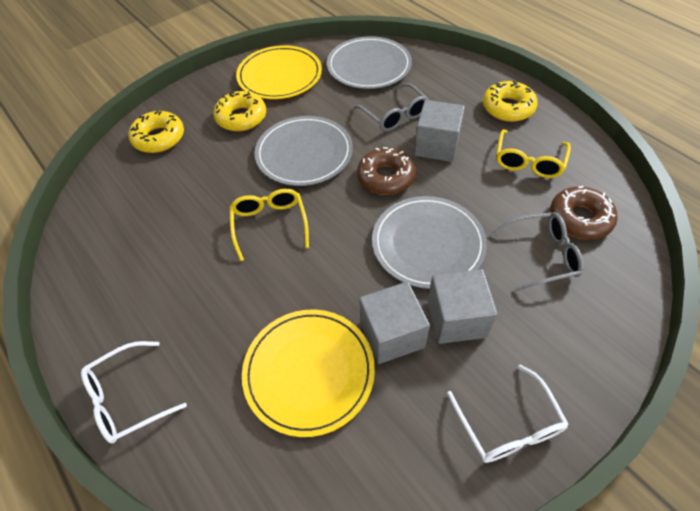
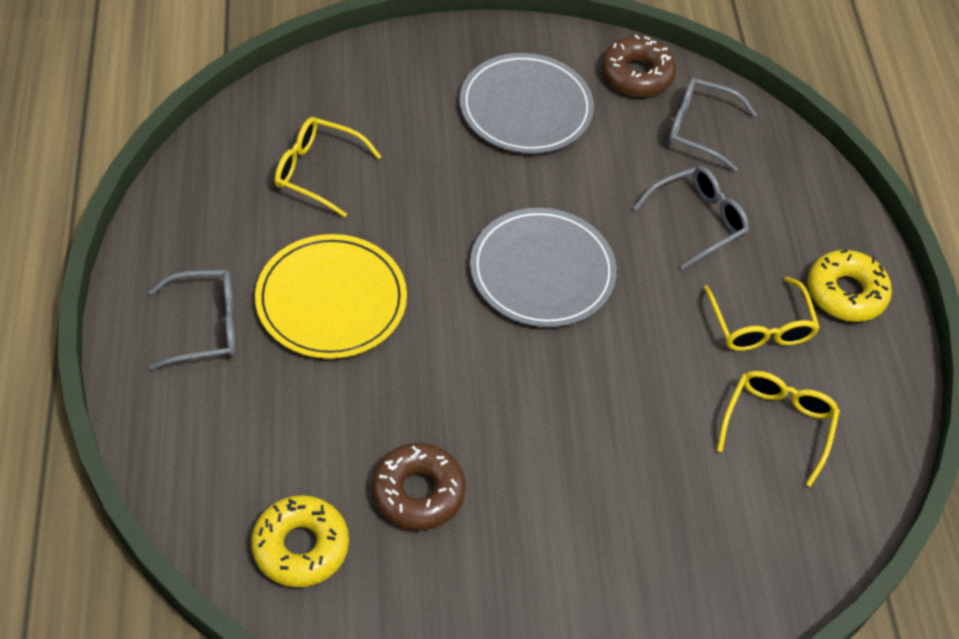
grey cube: [359,282,430,364] [414,100,465,162] [428,269,498,344] = 3 -> none = 0
grey glasses: [353,83,429,132] [491,212,584,292] = 2 -> [149,270,236,370] [633,166,749,269] [668,78,757,172] = 3
grey plate: [255,116,353,186] [327,36,412,89] [372,196,487,289] = 3 -> [460,53,594,153] [470,208,617,327] = 2
white glasses: [81,341,187,444] [447,365,568,463] = 2 -> none = 0
yellow donut: [128,111,184,153] [213,91,266,131] [483,81,538,122] = 3 -> [251,495,349,587] [808,249,892,322] = 2
yellow glasses: [230,189,309,261] [496,129,571,178] = 2 -> [274,117,381,217] [703,277,820,351] [717,371,840,487] = 3
yellow plate: [236,45,322,99] [242,309,375,437] = 2 -> [255,234,407,359] = 1

